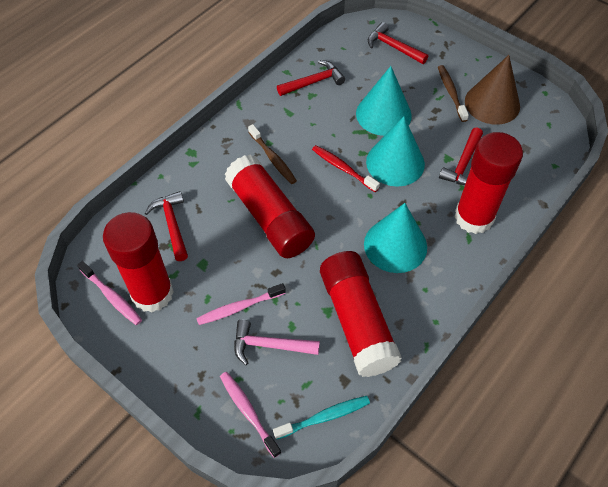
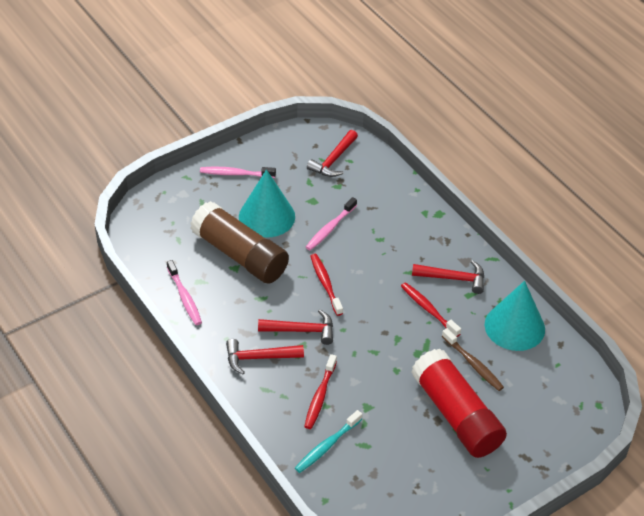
brown cone: [465,55,520,125] = 1 -> none = 0
brown glue stick: none = 0 -> [190,201,289,284] = 1
brown toothbrush: [248,124,297,184] [438,65,469,122] = 2 -> [442,328,504,391] = 1
pink hammer: [234,320,320,365] = 1 -> none = 0
red glue stick: [103,212,174,312] [225,154,315,258] [320,251,402,377] [454,132,523,234] = 4 -> [411,349,507,458] = 1
red toothbrush: [312,145,380,192] = 1 -> [304,354,337,429] [310,254,343,316] [401,282,461,337] = 3
turquoise cone: [356,66,412,136] [364,203,427,273] [366,116,425,187] = 3 -> [239,169,295,238] [485,281,545,351] = 2

